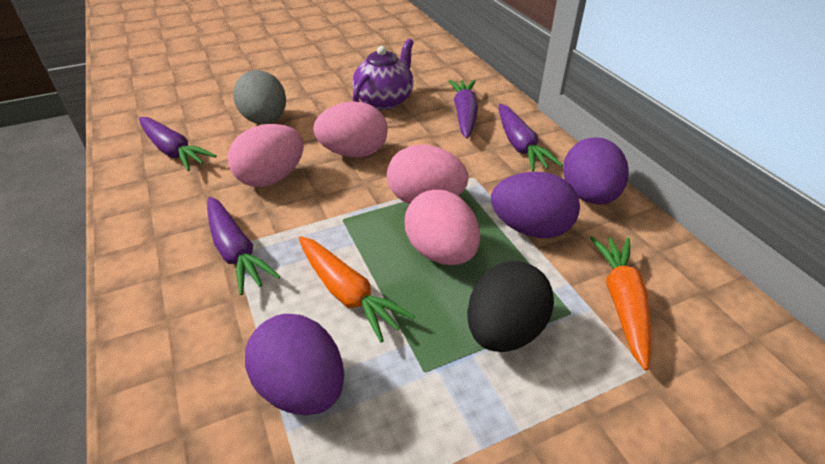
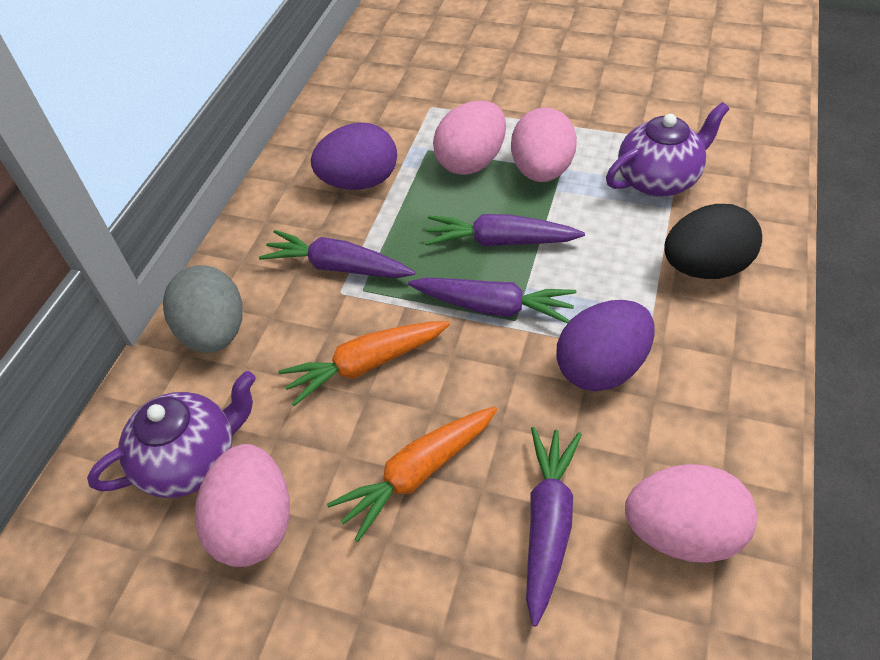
purple egg: [245,314,344,416] [491,172,580,238] [563,137,629,205] = 3 -> [311,122,397,190] [556,300,655,391] = 2
purple teapot: [353,39,414,110] = 1 -> [87,371,256,498] [606,102,729,197] = 2

